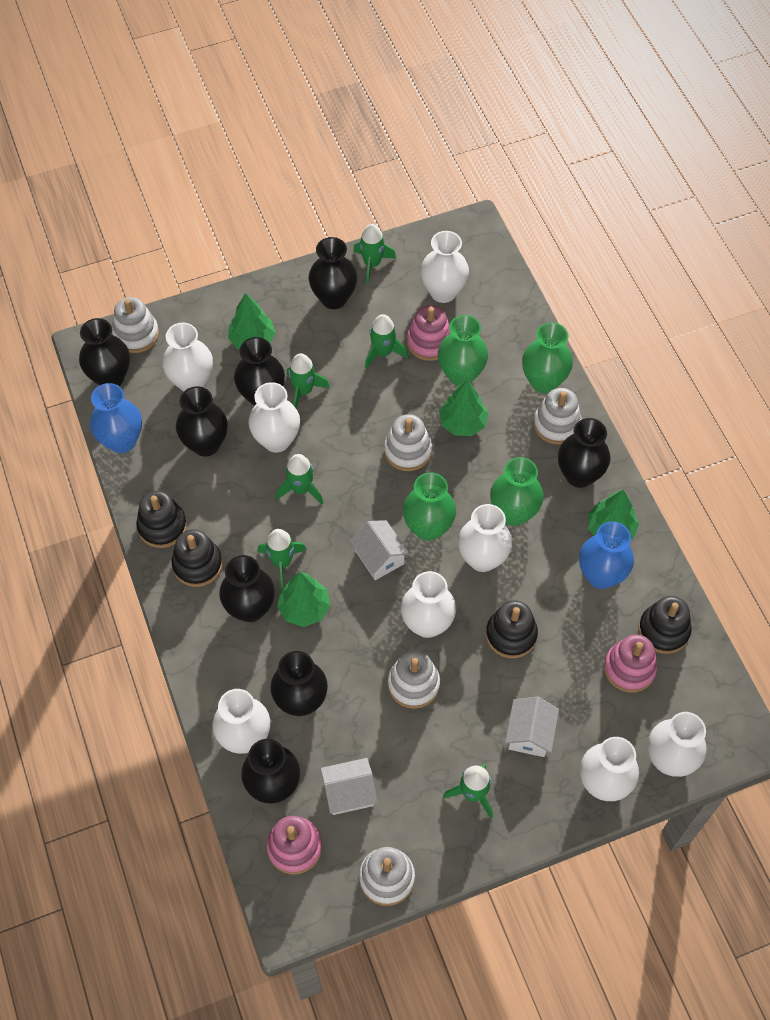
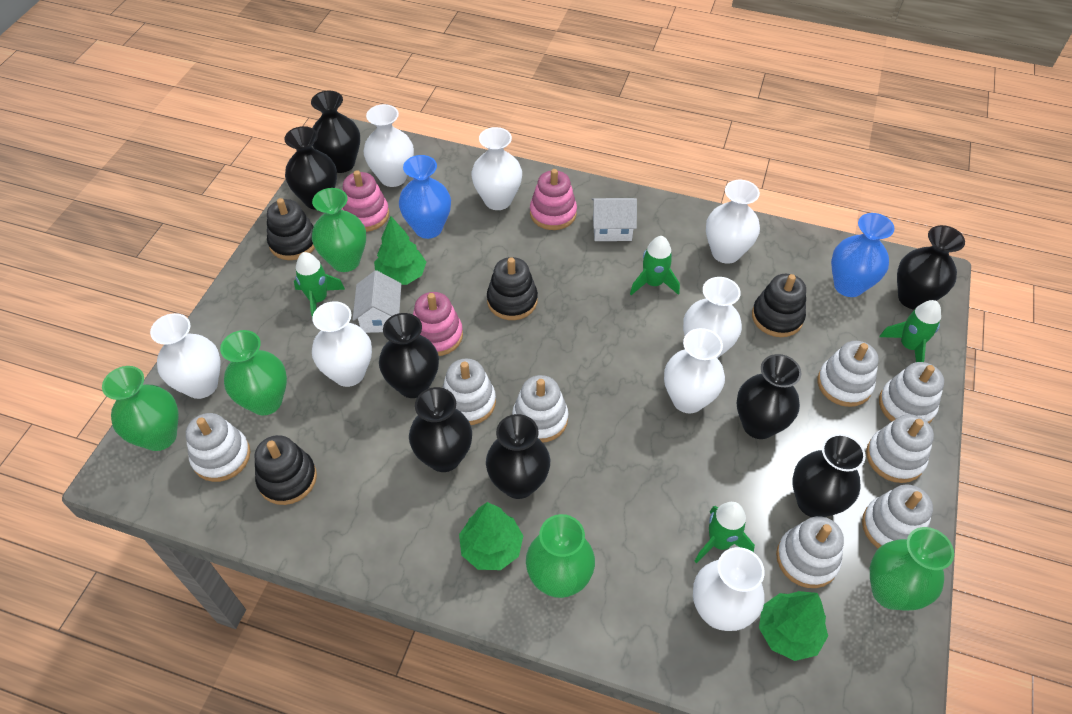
green rocket: [258,529,307,588] [276,454,323,504] [287,353,330,409] [353,224,396,284] [365,314,408,369] [443,764,493,818] = 6 -> [294,252,345,317] [630,236,680,295] [694,502,755,563] [880,300,941,362] = 4
green tree: [228,293,276,349] [277,572,330,627] [439,379,488,436] [588,490,639,540] = 4 -> [374,217,426,285] [459,502,523,570] [759,591,828,661] = 3
green vase: [403,472,456,541] [438,315,488,386] [490,457,544,526] [522,322,573,393] = 4 -> [102,366,178,451] [220,330,287,416] [312,188,366,272] [526,514,595,598] [870,527,954,610] = 5
white house: [321,758,378,815] [350,520,410,580] [505,697,559,757] = 3 -> [353,270,401,333] [592,198,637,241] = 2
white stacking toy: [112,297,159,353] [359,847,415,906] [384,414,432,471] [388,650,440,709] [533,388,582,445] = 5 -> [186,413,250,482] [442,359,496,425] [512,375,568,442] [776,516,844,588] [818,341,879,407] [862,484,933,549] [866,414,934,483] [879,362,944,423] = 8

